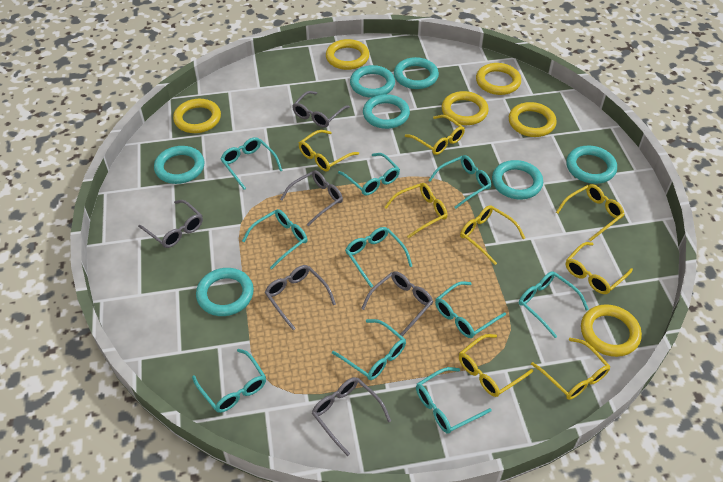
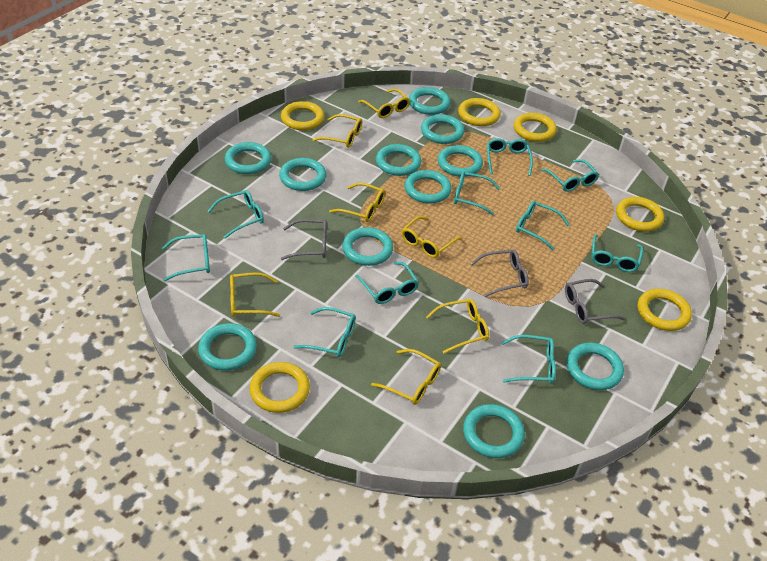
grey glasses: [138,200,203,248] [265,265,336,331] [280,170,343,226] [292,91,350,128] [312,377,391,456] [361,271,433,336] = 6 -> [281,219,327,260] [471,250,529,297] [565,279,625,324] = 3
turquoise ring: [154,146,205,184] [196,268,254,316] [350,65,395,98] [363,94,410,129] [394,57,439,89] [492,160,543,199] [566,146,617,184] = 7 -> [198,323,257,371] [225,142,271,174] [279,158,327,191] [342,227,393,266] [376,144,421,176] [405,170,452,204] [409,87,450,115] [421,114,464,144] [438,145,483,177] [463,404,525,458] [566,343,624,390] = 11
yellow glasses: [299,130,359,172] [384,183,447,239] [405,115,465,155] [459,334,533,397] [460,205,525,265] [531,338,611,400] [556,184,625,241] [566,242,633,294] = 8 -> [230,273,280,317] [313,114,362,148] [329,183,385,222] [358,89,410,118] [371,349,441,405] [401,216,462,258] [426,299,489,354] = 7

